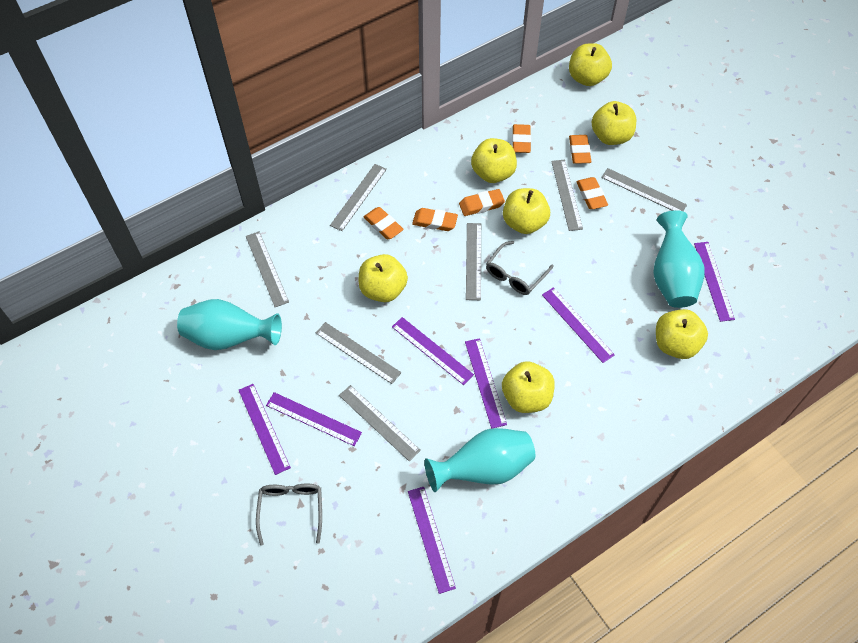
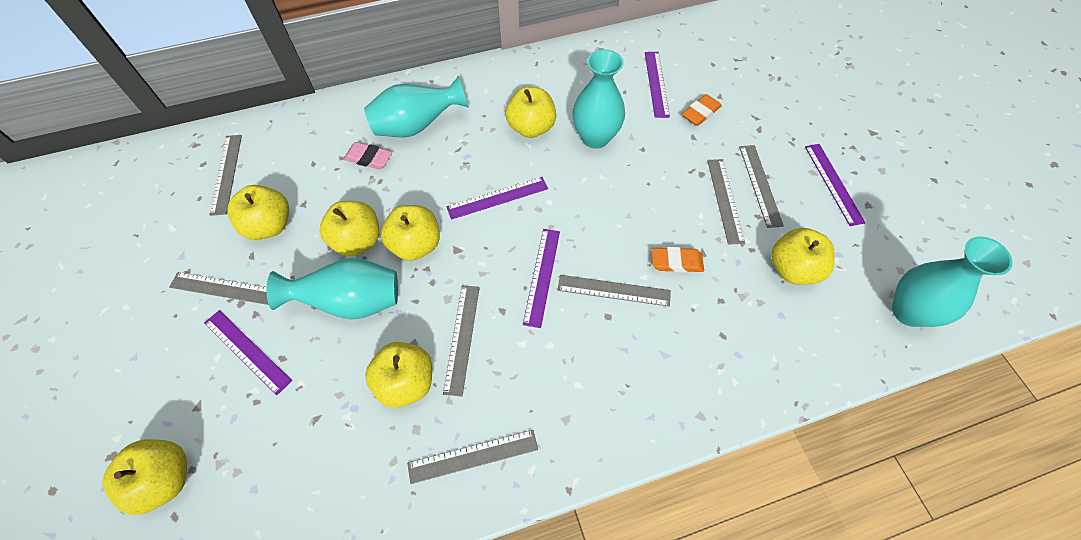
grey glasses: [256,483,322,546] [486,241,554,295] = 2 -> none = 0
orange eraser: [364,207,404,239] [412,208,458,231] [459,189,505,216] [512,124,531,153] [569,135,591,164] [576,177,608,209] = 6 -> [651,247,704,273] [682,94,722,126] = 2
pink eraser: none = 0 -> [344,142,392,169] = 1
purple ruler: [239,384,291,475] [266,392,362,446] [392,317,474,385] [408,487,456,594] [465,338,507,429] [542,287,615,363] [694,242,735,322] = 7 -> [204,310,292,395] [446,177,548,220] [523,229,560,328] [645,52,670,118] [805,144,866,226] = 5
turquoise vase: [177,299,282,350] [424,428,535,493] [653,210,705,308] = 3 -> [267,258,398,320] [364,76,469,137] [572,49,625,149] [892,237,1013,327] = 4

